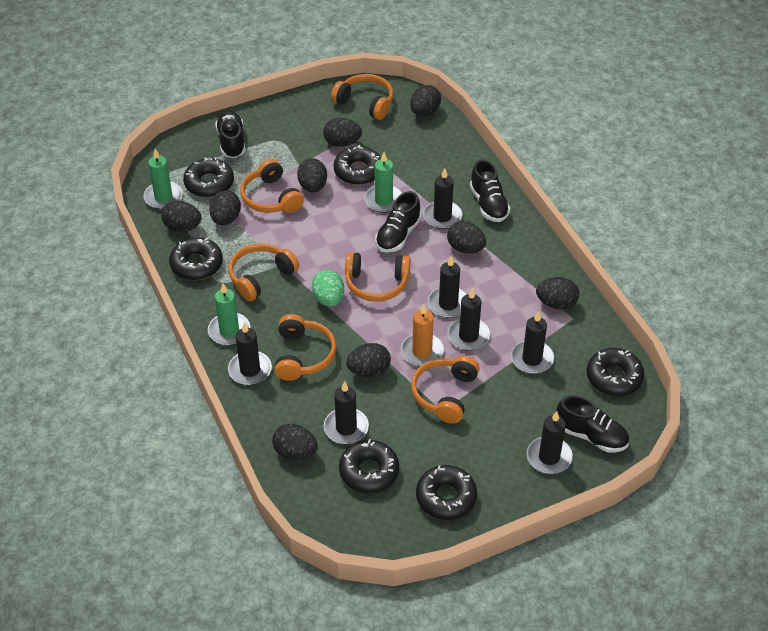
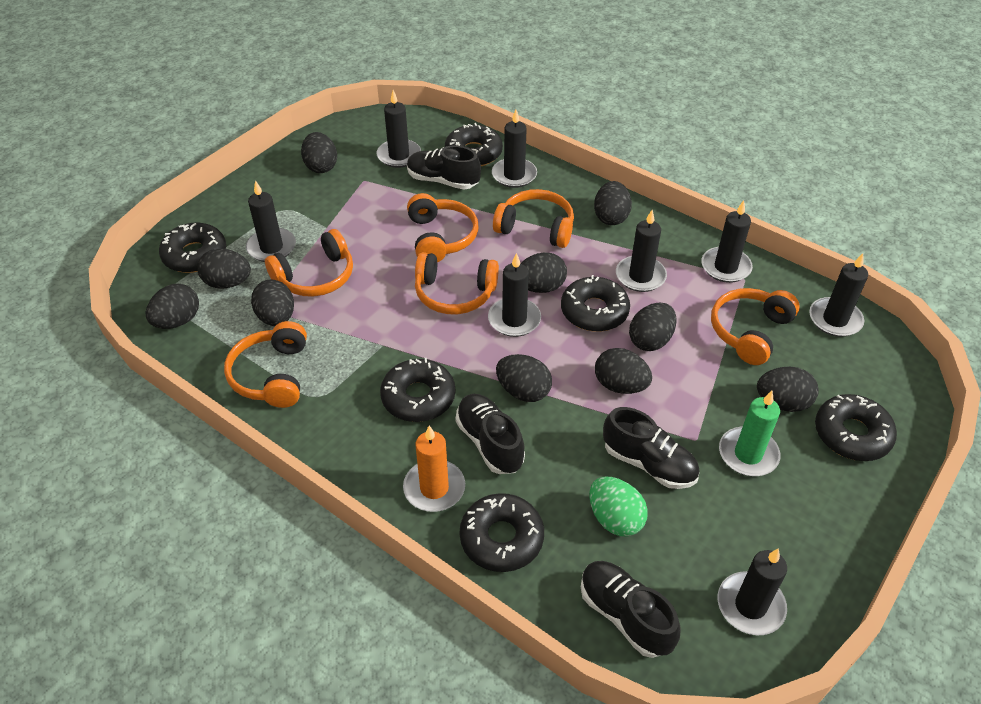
black candle: [228,322,272,385] [324,381,369,444] [423,168,462,229] [428,256,467,318] [448,288,490,351] [511,311,554,374] [527,411,573,474] = 7 -> [246,180,296,262] [377,90,421,168] [488,253,541,337] [492,110,537,188] [616,210,667,292] [701,200,753,283] [718,548,787,636] [809,253,868,337] = 8
black egg: [161,201,202,232] [209,190,241,225] [272,424,318,460] [297,158,327,192] [323,118,362,147] [346,343,391,377] [410,85,441,116] [447,221,486,253] [536,277,579,310] = 9 -> [145,284,199,329] [197,249,251,289] [251,279,294,326] [301,132,337,173] [496,354,552,402] [520,252,567,293] [594,181,632,225] [595,348,652,394] [629,303,676,351] [757,367,819,412] = 10
green candle: [144,149,183,209] [208,283,250,345] [364,152,402,213] = 3 -> [719,391,780,476] = 1

